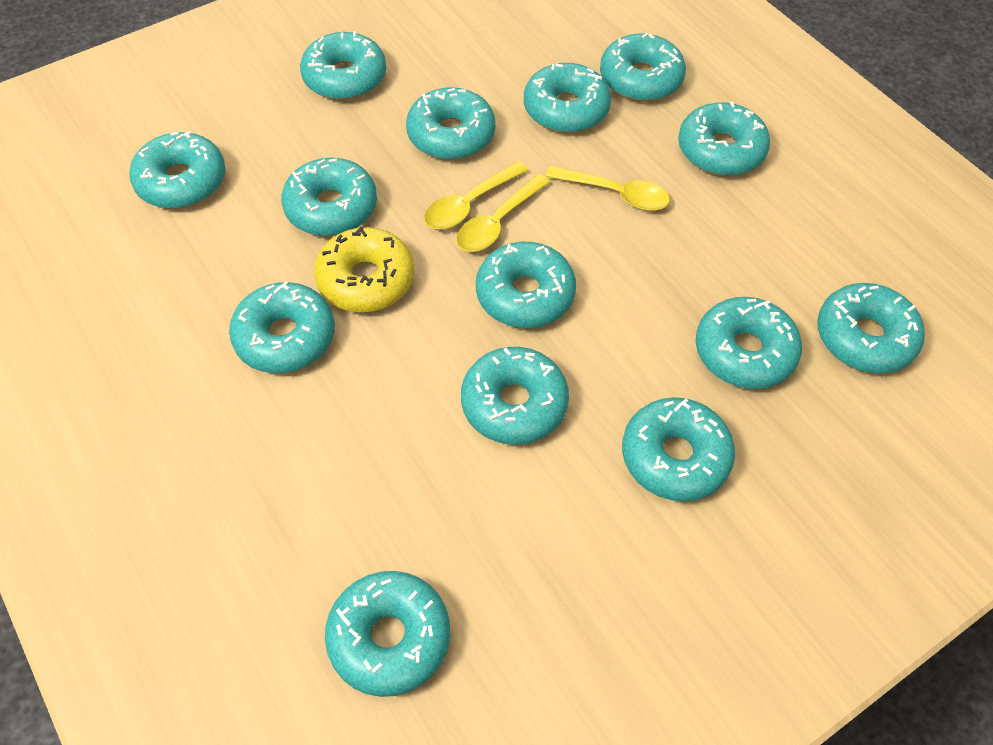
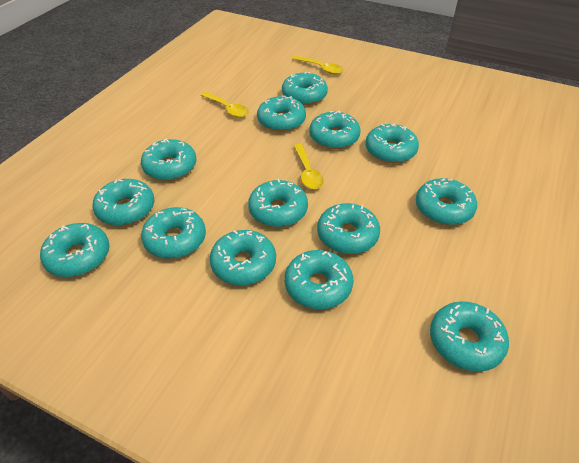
yellow donut: [314,227,414,313] = 1 -> none = 0

